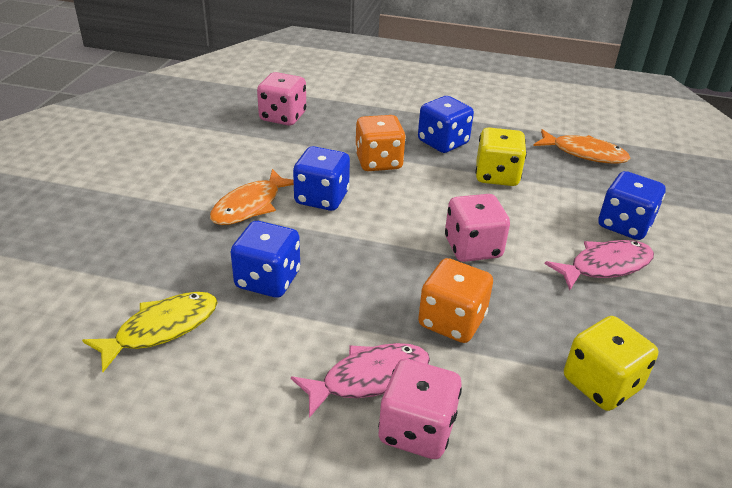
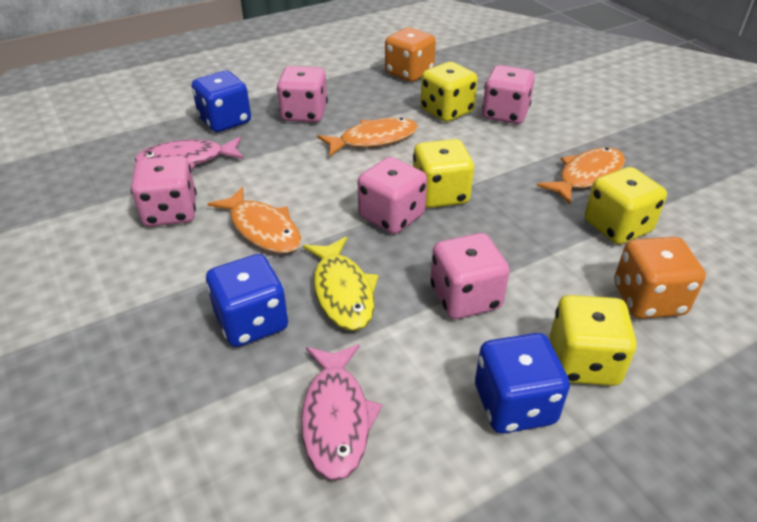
blue dice: [231,221,300,298] [293,146,350,211] [418,96,474,153] [598,171,665,240] = 4 -> [192,71,251,132] [206,254,288,347] [475,333,570,434] = 3
orange fish: [210,169,294,225] [533,129,631,163] = 2 -> [208,187,302,253] [317,118,418,156] [537,147,625,204] = 3
pink dice: [257,72,306,126] [378,359,462,459] [445,194,510,262] = 3 -> [131,155,197,227] [277,66,328,123] [358,157,427,234] [430,233,510,319] [482,65,535,124] = 5
yellow dice: [476,127,527,186] [564,316,658,411] = 2 -> [413,139,474,208] [420,62,478,122] [550,295,637,386] [585,167,667,244] = 4

